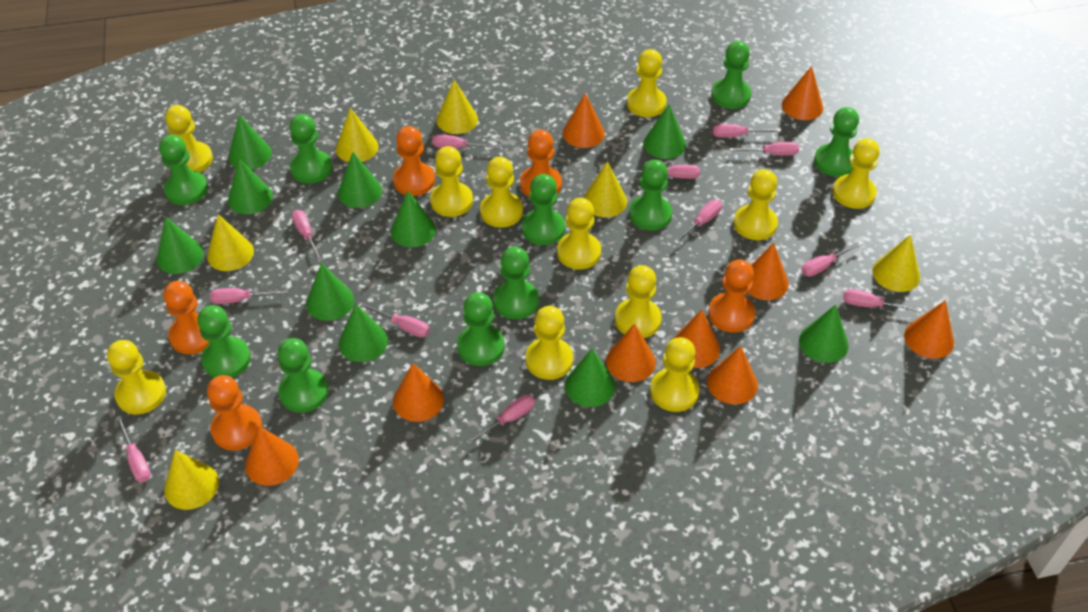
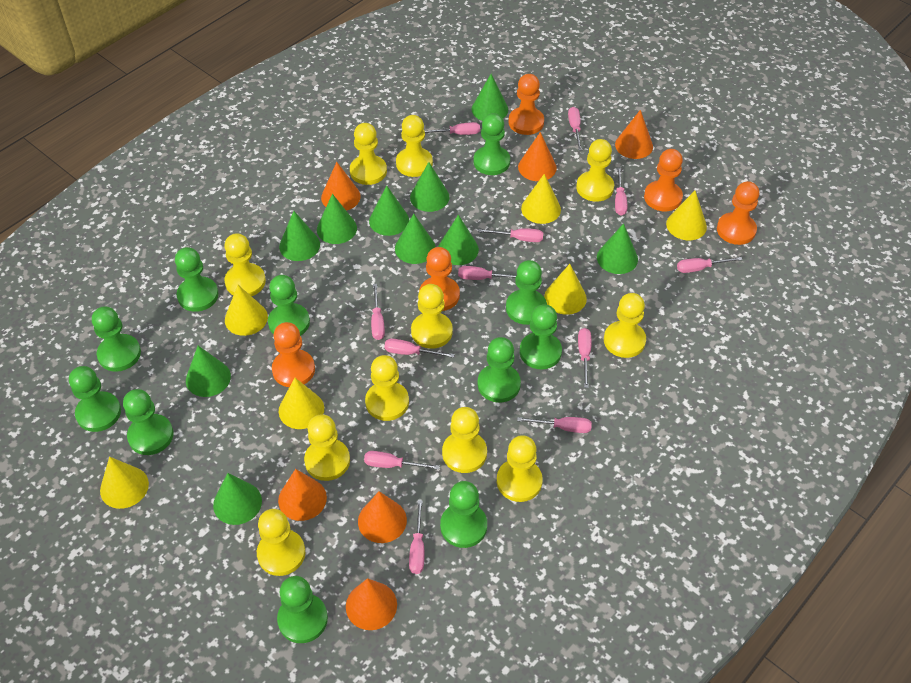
green pawn: [159,135,208,205] [197,305,251,378] [278,338,328,413] [290,114,333,184] [457,292,504,366] [493,246,539,319] [522,174,565,245] [629,160,673,231] [711,41,751,109] [814,107,859,177] = 10 -> [69,366,121,432] [92,306,141,372] [123,389,173,455] [175,247,219,312] [268,275,310,336] [277,576,328,643] [440,481,487,548] [473,113,510,175] [478,337,521,403] [506,260,547,325] [520,304,562,369] = 11
orange cone: [245,426,299,486] [393,363,444,422] [563,93,605,148] [606,324,656,382] [673,310,720,368] [707,346,758,404] [748,243,789,300] [782,66,823,120] [904,300,954,359] = 9 -> [278,469,327,521] [321,162,361,211] [346,578,397,630] [358,491,407,543] [518,132,557,181] [615,110,653,159] = 6

